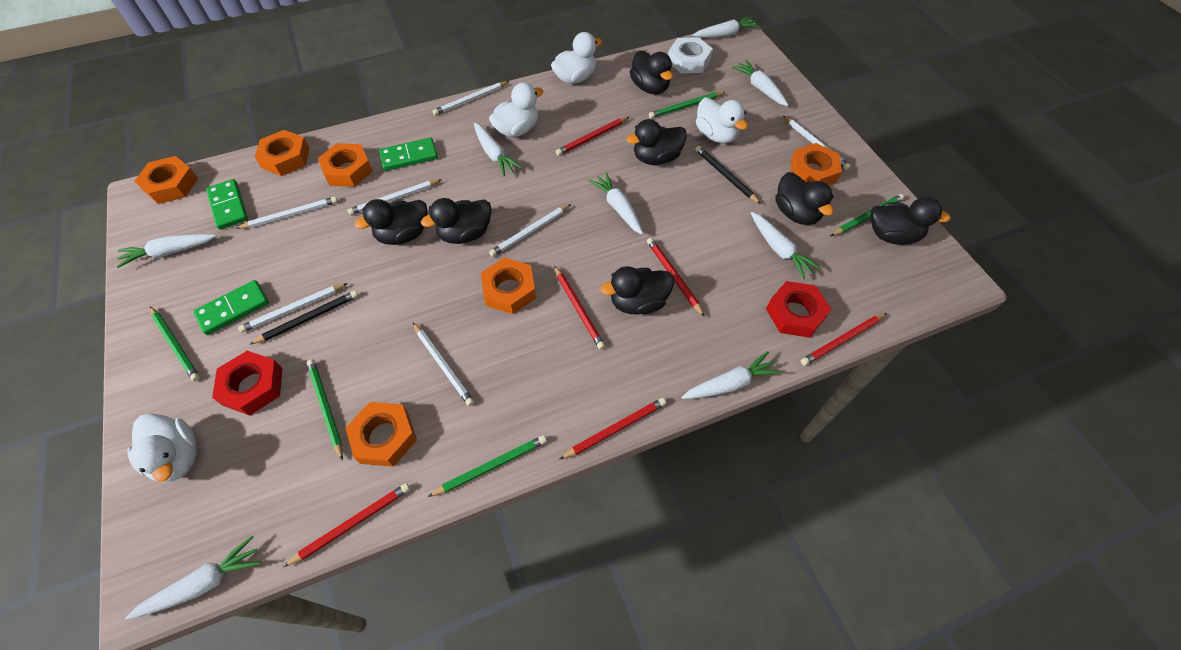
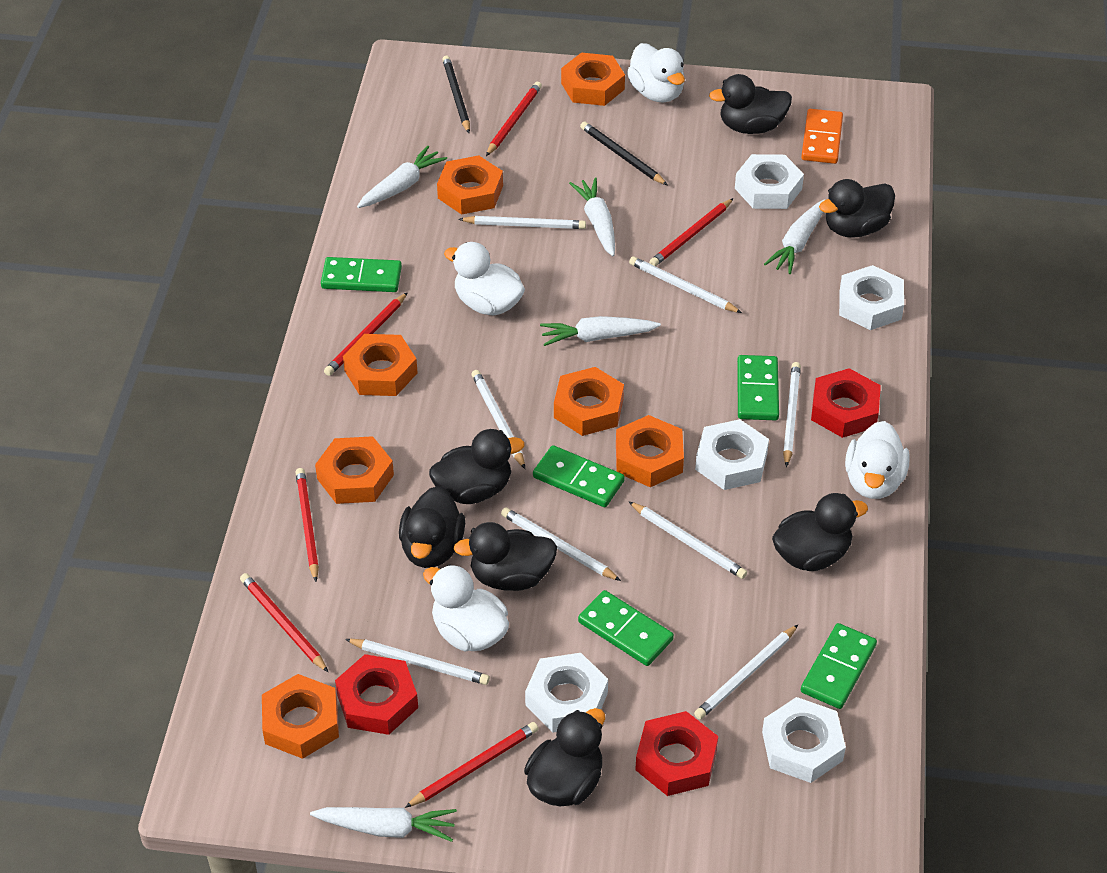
green domino: [193,280,269,335] [206,179,248,230] [379,137,438,171] = 3 -> [321,257,402,292] [533,445,625,507] [578,590,674,666] [737,355,779,421] [801,623,877,709] = 5
green pencil: [150,306,200,382] [307,359,343,461] [428,435,547,497] [649,92,725,118] [831,194,904,236] = 5 -> none = 0
orange domino: none = 0 -> [801,109,843,164] = 1
orange nut: [135,156,198,204] [255,130,310,176] [318,143,373,187] [345,402,417,467] [481,258,536,314] [791,143,842,185] = 6 -> [262,674,339,759] [315,436,394,504] [343,334,417,396] [437,155,503,215] [554,367,624,436] [561,53,625,106] [616,415,684,487] = 7
red nut: [212,351,283,416] [766,281,831,338] = 2 -> [335,654,418,735] [635,711,718,796] [811,368,881,438] = 3
white carrot: [117,234,216,268] [125,536,261,620] [474,123,522,176] [588,172,643,235] [681,351,782,399] [692,16,760,38] [732,60,788,106] [751,212,821,279] = 8 -> [310,807,457,842] [357,146,447,208] [540,316,661,346] [569,177,615,256] [764,199,825,274] = 5
white nut: [668,37,713,73] = 1 -> [525,653,608,733] [695,419,769,490] [735,154,804,209] [762,697,846,783] [839,265,904,330] = 5
white pencil: [236,197,338,229] [238,283,348,333] [347,179,442,215] [413,323,474,406] [433,81,509,116] [489,204,571,257] [783,116,851,170] = 7 -> [345,639,490,685] [458,216,586,229] [471,370,525,469] [501,507,621,581] [628,501,747,579] [629,256,742,313] [694,625,798,720] [783,362,801,467] = 8

